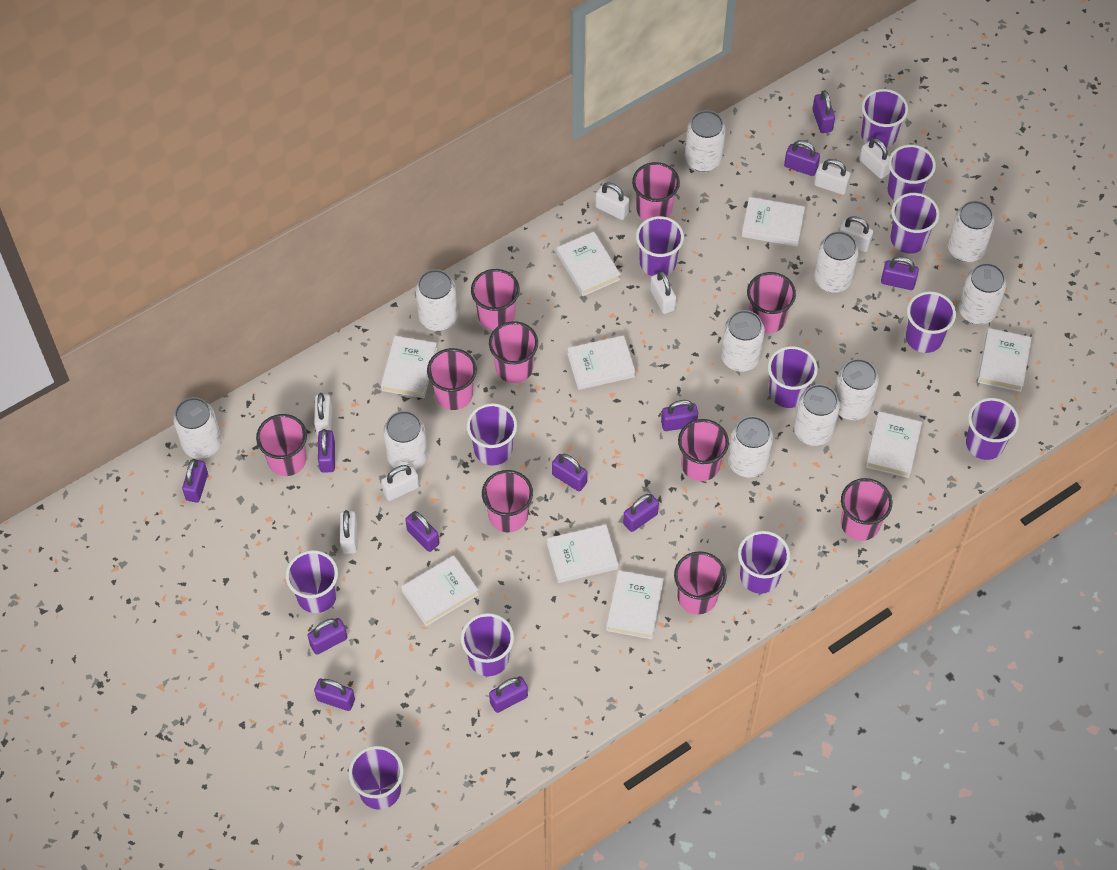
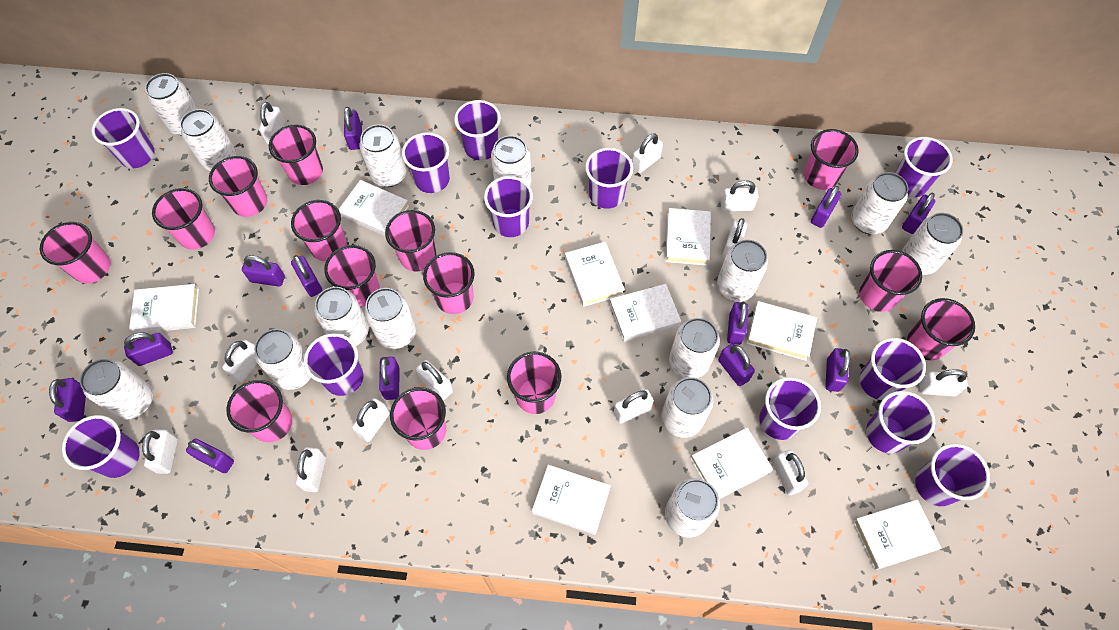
pink cup: [256,414,307,476] [427,348,477,410] [471,269,520,330] [482,470,533,532] [489,321,538,383] [632,162,680,220] [674,551,727,614] [678,419,729,481] [747,272,796,333] [841,478,892,541] = 10 -> [40,222,110,283] [152,188,215,250] [209,156,267,217] [226,380,293,442] [269,125,323,185] [291,200,347,261] [324,245,380,307] [385,210,436,271] [390,387,446,450] [423,252,475,314] [507,352,561,414] [804,129,859,190] [859,250,922,312] [907,298,975,361] = 14
white can: [173,397,222,459] [383,411,428,470] [415,269,458,331] [685,110,726,172] [721,310,765,372] [728,416,773,478] [794,384,840,446] [814,231,859,293] [834,359,879,420] [948,201,995,262] [959,263,1006,324] = 11 -> [80,359,153,420] [145,73,198,136] [180,109,237,171] [254,329,311,390] [315,287,369,346] [360,124,406,187] [364,288,416,349] [491,136,532,187] [661,377,713,438] [665,478,720,538] [669,318,720,378] [717,240,768,302] [851,172,908,234] [902,213,963,275] = 14
white padlock: [314,393,332,435] [340,510,357,554] [381,465,419,501] [595,183,630,220] [650,271,676,314] [814,159,851,195] [838,216,874,252] [860,138,890,179] = 8 -> [142,430,178,474] [222,340,258,383] [259,102,285,144] [296,447,326,492] [352,398,390,442] [416,360,453,400] [614,389,654,424] [632,133,663,173] [721,180,759,212] [722,218,747,259] [772,450,808,495] [919,370,968,397] = 12

